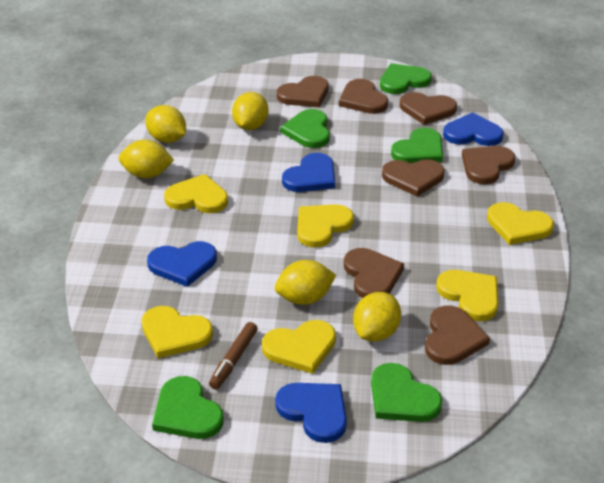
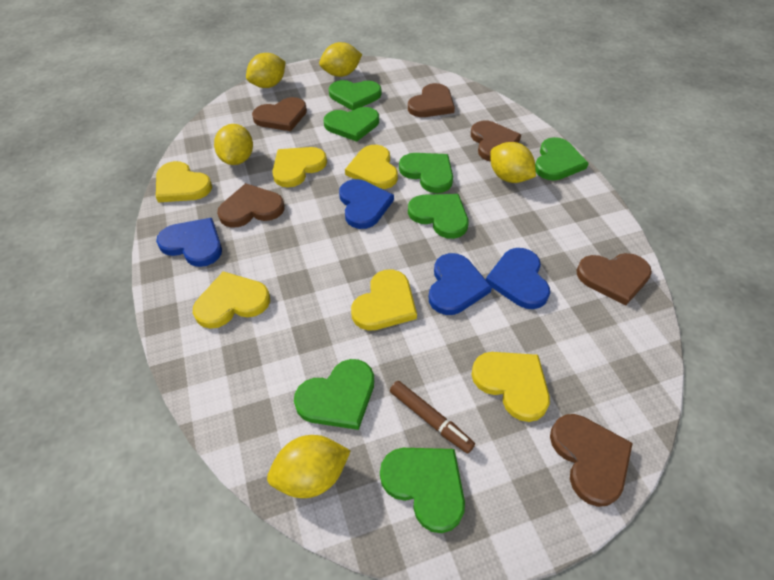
brown heart: [277,76,329,107] [339,79,388,114] [344,248,404,298] [382,159,445,197] [400,92,457,125] [425,305,490,365] [462,146,515,184] = 7 -> [217,183,284,228] [252,97,307,131] [408,83,455,117] [471,121,521,162] [550,414,633,507] [576,253,652,305] = 6
green heart: [152,376,224,439] [280,109,330,148] [371,363,442,422] [380,63,432,94] [391,128,443,163] = 5 -> [294,359,374,430] [324,107,379,142] [329,80,382,110] [380,448,465,533] [399,153,453,193] [408,194,468,239] [535,137,589,180] = 7

